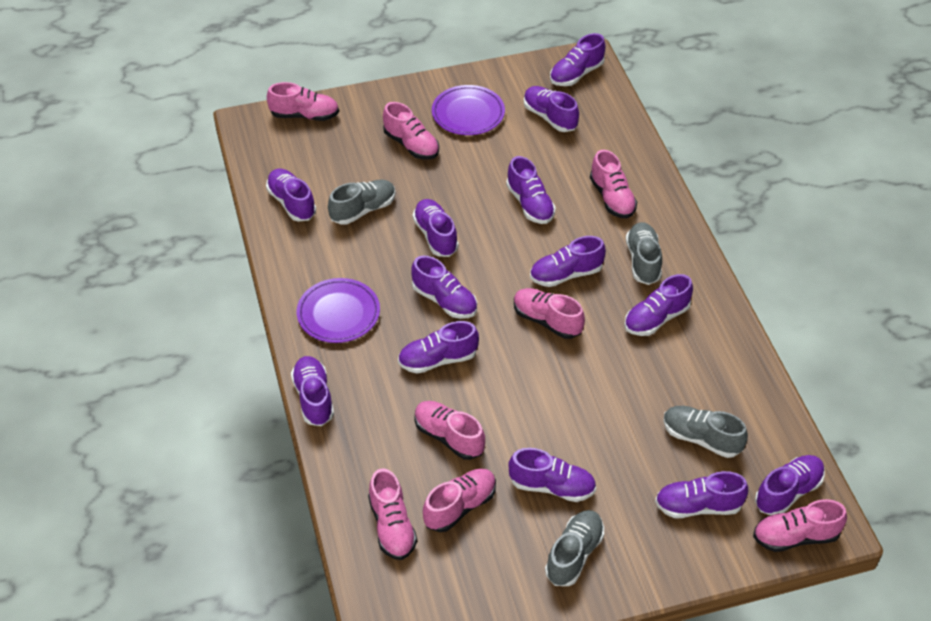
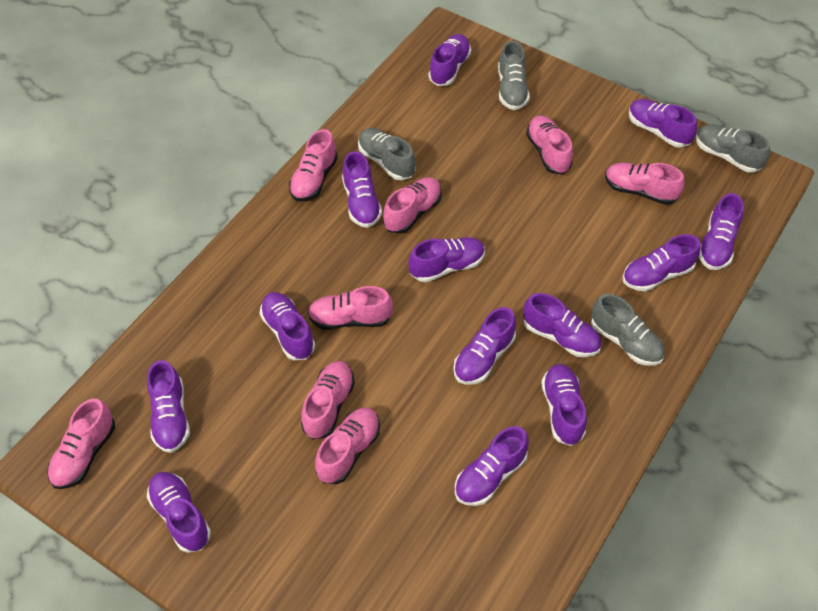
purple plate: [297,278,380,343] [432,85,505,135] = 2 -> none = 0

